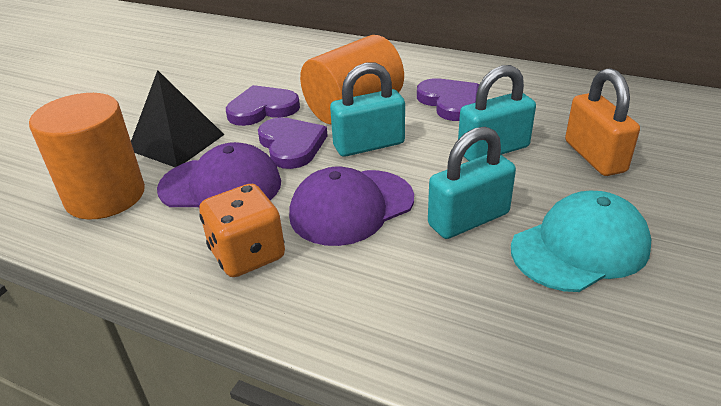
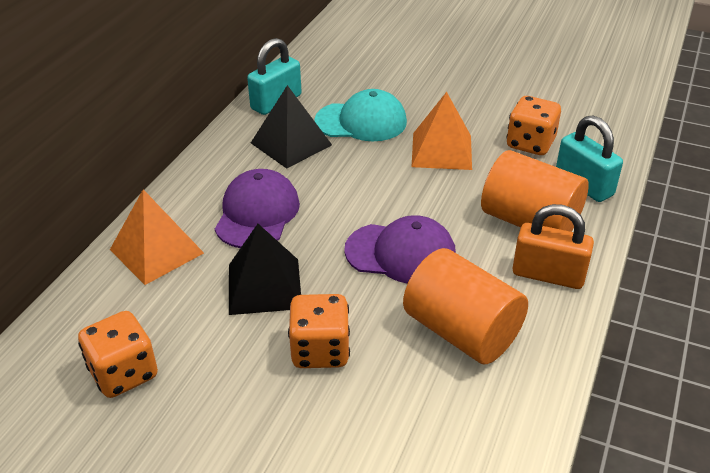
black pyramid: [131,70,224,167] = 1 -> [229,224,301,315] [251,85,332,169] = 2
orange dice: [199,184,285,277] = 1 -> [78,311,158,398] [288,294,350,368] [507,96,561,155] = 3
orange pyramid: none = 0 -> [110,189,204,285] [411,92,472,170] = 2
purple heart: [226,85,300,126] [258,117,328,169] [417,78,479,121] = 3 -> none = 0
turquoise padlock: [330,62,405,157] [428,126,516,239] [458,65,536,161] = 3 -> [247,38,302,115] [556,115,623,202] = 2

